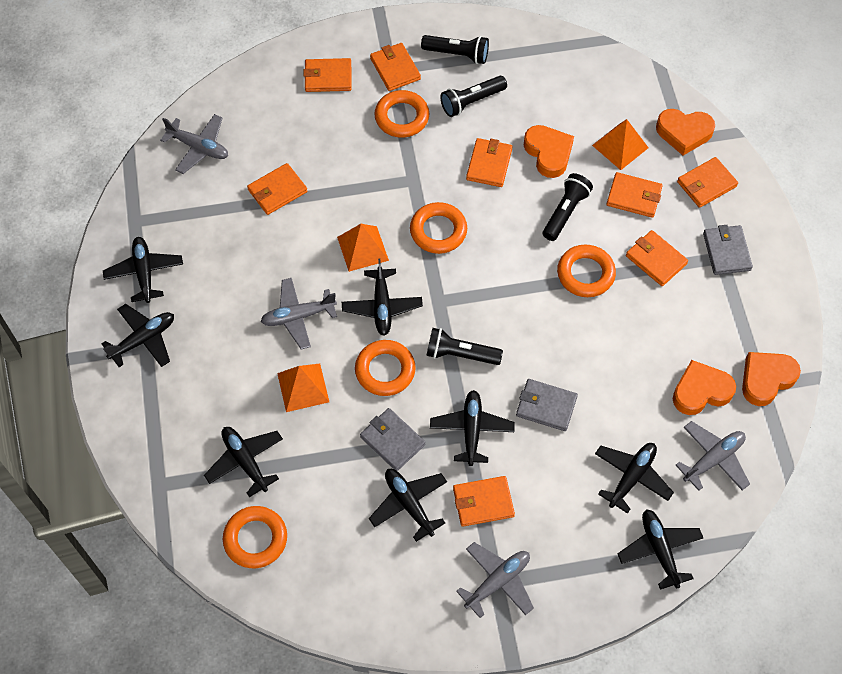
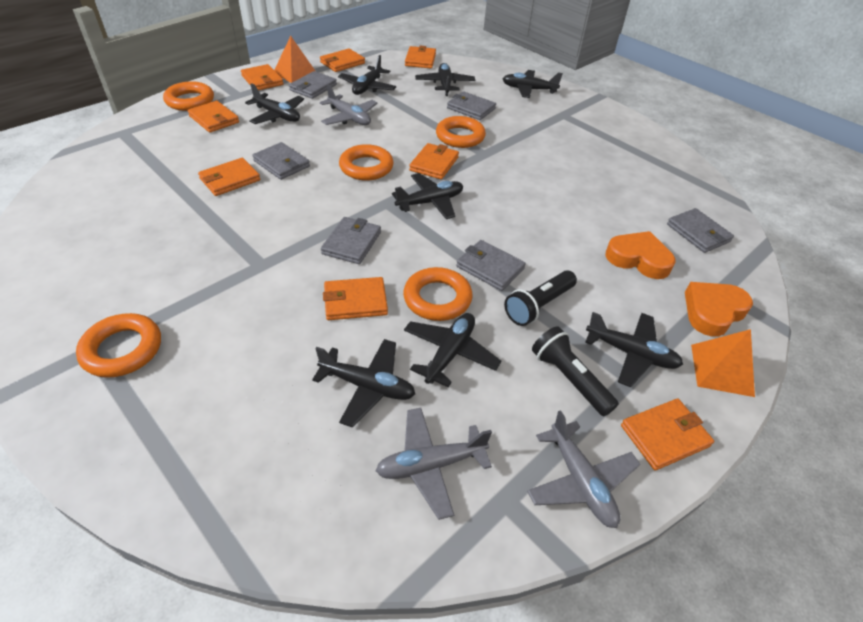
black flashlight: [421,35,489,64] [426,328,503,365] [440,76,507,117] [543,173,593,241] = 4 -> [504,270,577,326] [532,326,619,416] = 2
grey plane: [160,114,228,174] [261,278,337,349] [456,542,534,618] [676,421,750,491] = 4 -> [320,84,378,125] [376,408,492,520] [527,410,640,528] = 3
grey wallet: [360,408,425,471] [516,379,578,431] [703,225,753,275] = 3 -> [252,142,310,180] [289,71,337,99] [321,217,381,264] [447,92,496,120] [456,240,526,291] [667,208,734,253] = 6
orange heart: [524,125,574,178] [656,109,715,155] [673,360,736,415] [742,352,801,406] = 4 -> [605,231,675,279] [685,282,753,337] = 2
orange pyramid: [277,364,329,412] [337,224,389,272] [592,119,649,170] = 3 -> [274,36,316,83] [691,329,755,397] = 2

